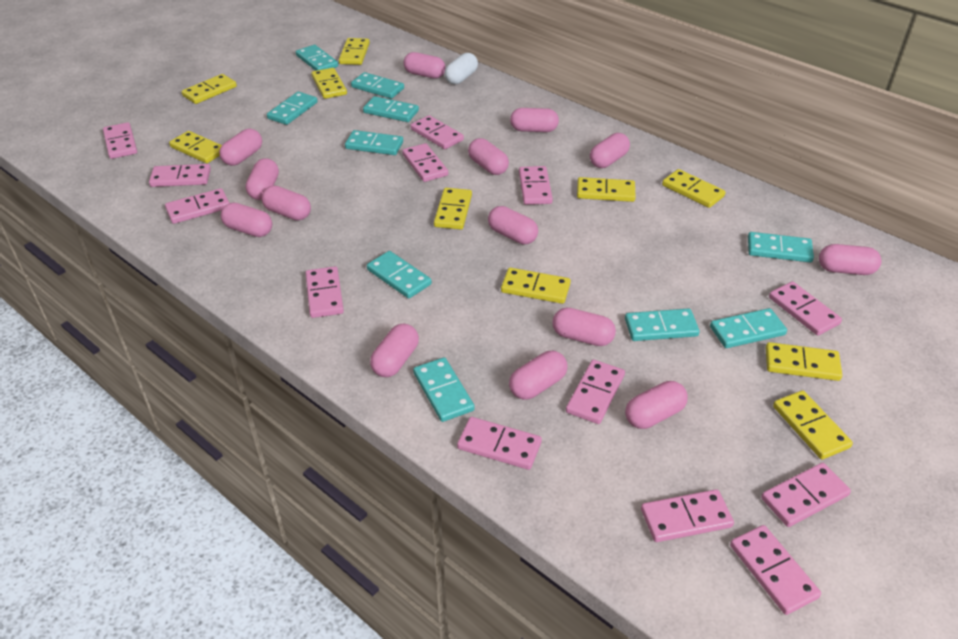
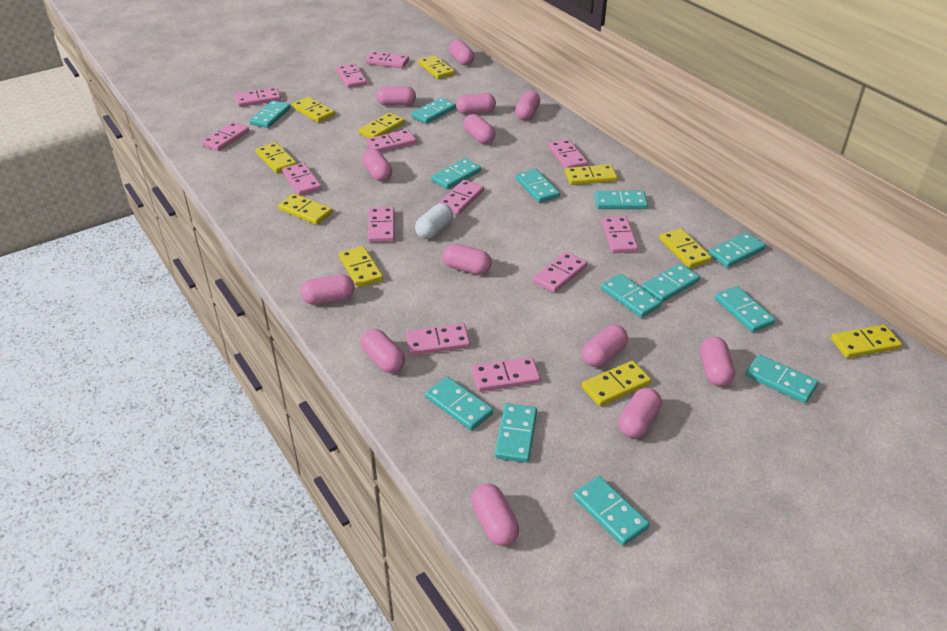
pink capsule: [219,129,262,166] [221,202,272,237] [246,158,279,200] [262,186,311,221] [370,324,419,377] [404,52,445,78] [468,138,509,175] [488,206,538,244] [509,351,567,400] [510,108,559,132] [552,308,616,346] [590,133,630,168] [625,381,688,429] [819,244,881,275] = 14 -> [301,274,355,304] [361,329,405,373] [362,149,392,181] [376,86,416,106] [442,244,492,275] [449,40,474,65] [456,93,496,114] [463,114,495,144] [471,484,519,546] [515,91,540,120] [582,325,628,367] [618,388,662,438] [700,337,735,386] = 13
turquoise domino: [267,92,318,125] [296,45,338,71] [345,130,403,155] [351,72,404,99] [363,96,419,122] [367,251,432,299] [413,357,475,422] [625,308,700,341] [710,308,787,348] [748,232,814,262] = 10 -> [249,100,291,128] [411,98,456,124] [425,377,493,431] [431,158,481,189] [495,403,537,463] [516,169,560,203] [573,476,650,546] [595,191,648,209] [601,274,661,318] [641,263,700,303] [708,232,766,268] [715,286,775,333] [745,354,818,403] = 13

